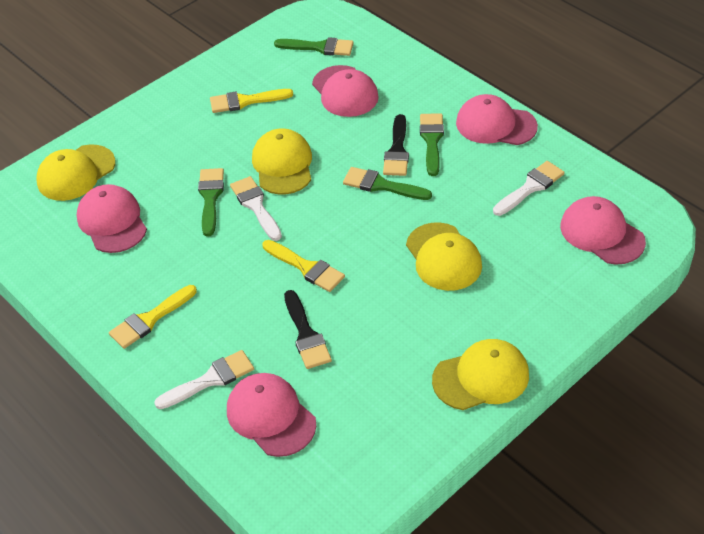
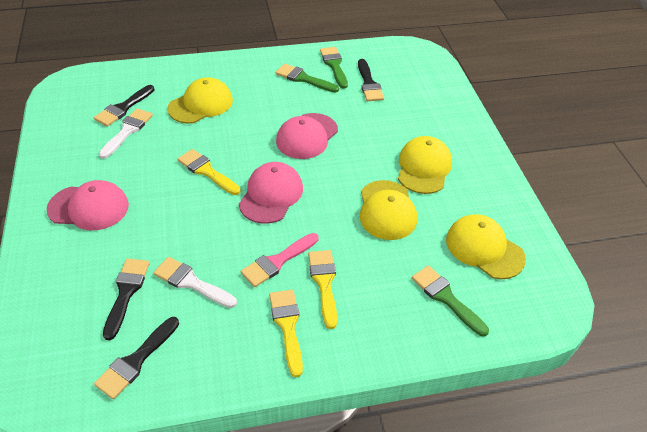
black brush: [284,290,332,369] [383,114,409,176] = 2 -> [94,85,154,127] [94,317,179,399] [103,258,150,340] [358,59,384,101] = 4
green brush: [198,168,224,237] [274,37,354,56] [343,167,432,200] [420,113,444,176] = 4 -> [276,64,339,92] [320,47,348,89] [412,266,489,336] = 3
pink brush: none = 0 -> [241,233,318,287] = 1
pink cap: [77,184,147,253] [227,373,316,457] [312,65,379,117] [456,94,538,145] [560,196,646,265] = 5 -> [47,180,129,230] [239,162,303,224] [276,113,338,159] = 3
white brush: [154,350,254,409] [230,176,282,241] [493,161,565,216] = 3 -> [99,108,153,159] [153,257,237,308] = 2

